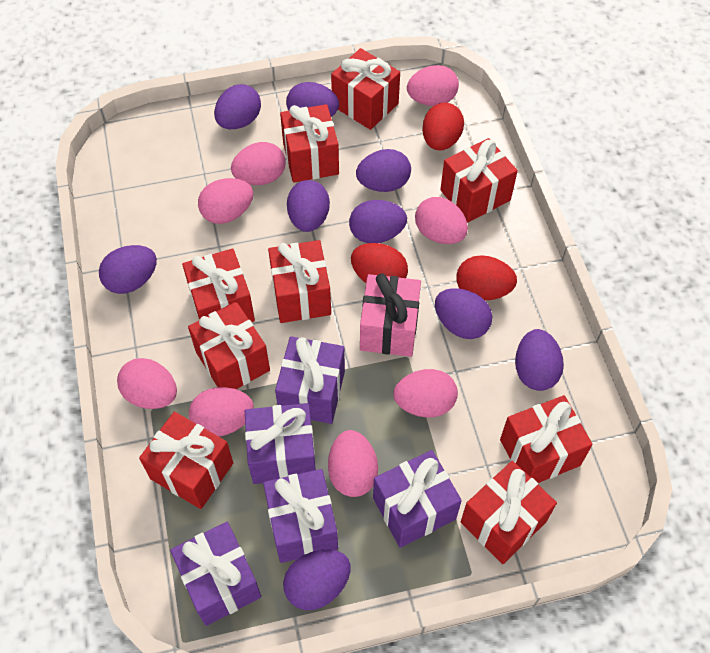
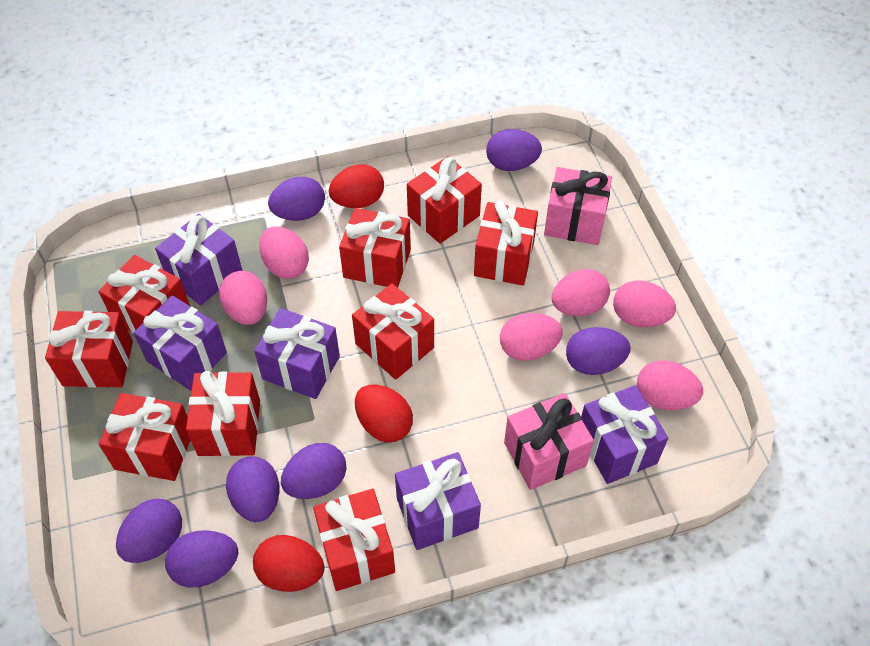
pink egg: [117,358,177,409] [189,387,254,437] [198,178,253,224] [231,142,286,185] [328,430,378,497] [393,369,458,418] [407,65,459,106] [415,197,468,244] = 8 -> [219,271,267,325] [259,226,309,279] [500,313,563,361] [552,269,610,316] [613,280,676,327] [637,360,703,410] = 6
pink gift: [360,273,421,357] = 1 -> [504,393,594,490] [544,167,612,245] = 2
purple egg: [99,245,157,294] [214,84,261,129] [283,550,351,610] [286,82,339,117] [287,180,330,232] [349,200,407,243] [356,149,411,192] [435,288,492,339] [515,329,564,391] = 9 -> [116,499,182,563] [165,530,238,587] [226,456,280,522] [268,177,325,221] [281,443,346,499] [486,129,542,171] [566,327,630,375] = 7

